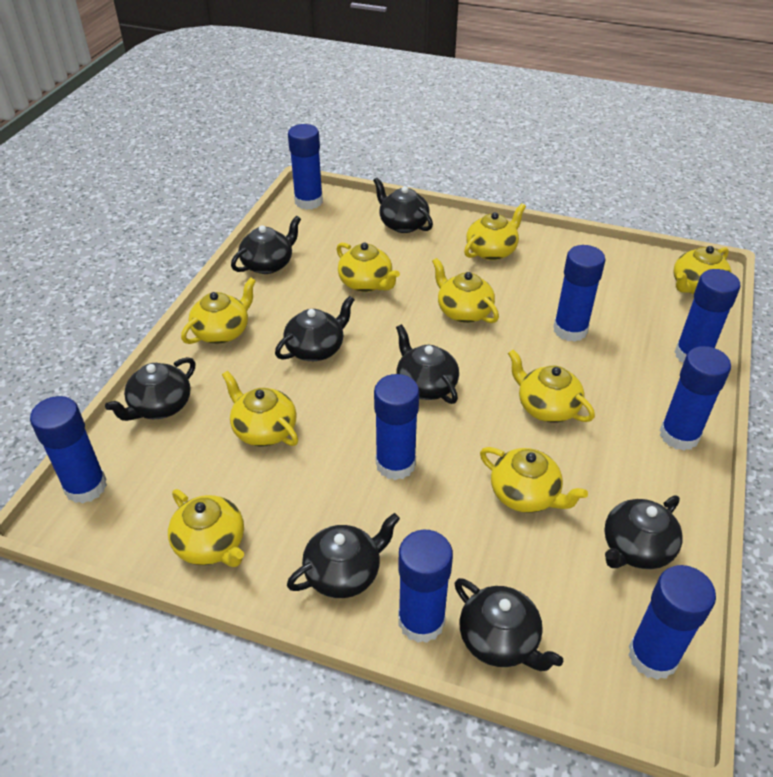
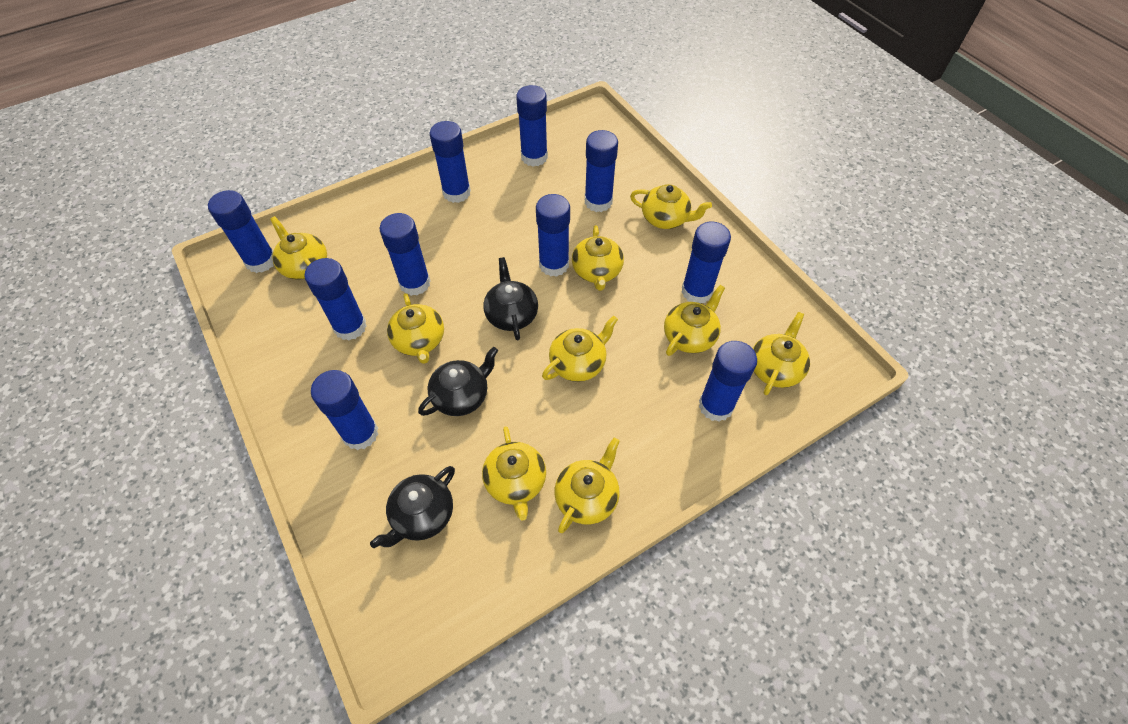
black teapot: [105,357,195,421] [231,216,301,274] [275,296,355,361] [287,513,400,598] [373,177,433,233] [396,324,459,404] [455,578,563,671] [604,495,683,569] = 8 -> [370,466,455,548] [418,347,498,416] [483,257,538,340] = 3
blue glue stick: [30,396,107,504] [288,124,323,210] [374,374,419,480] [398,530,453,643] [553,245,606,342] [628,565,716,680] [660,346,731,451] [675,269,740,363] = 8 -> [208,190,274,273] [305,258,367,340] [311,370,378,450] [379,213,431,296] [430,121,471,203] [516,85,548,166] [536,194,570,277] [585,130,618,212] [681,221,731,303] [699,341,757,422] = 10

